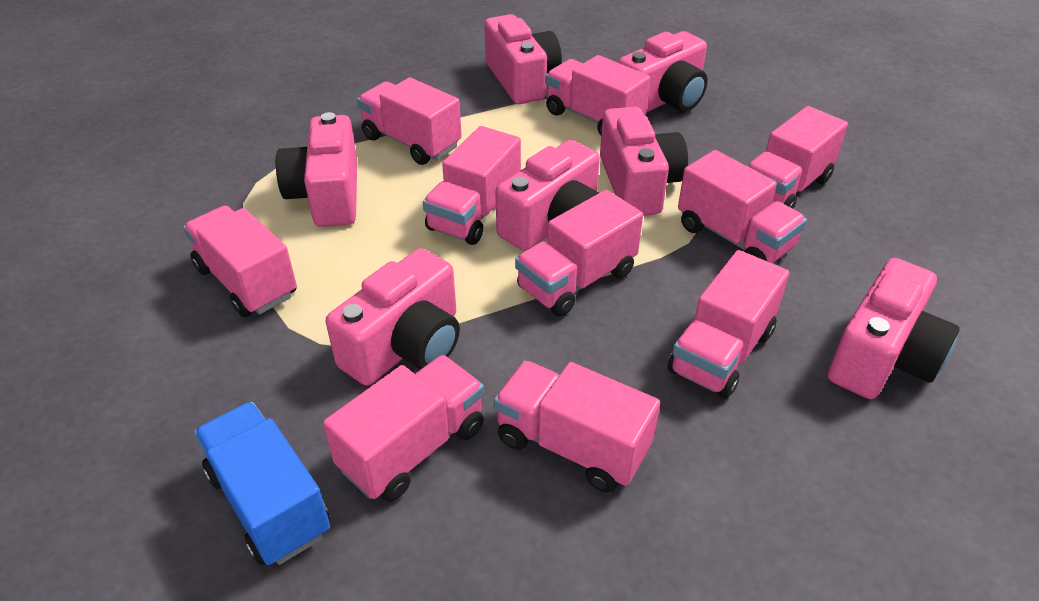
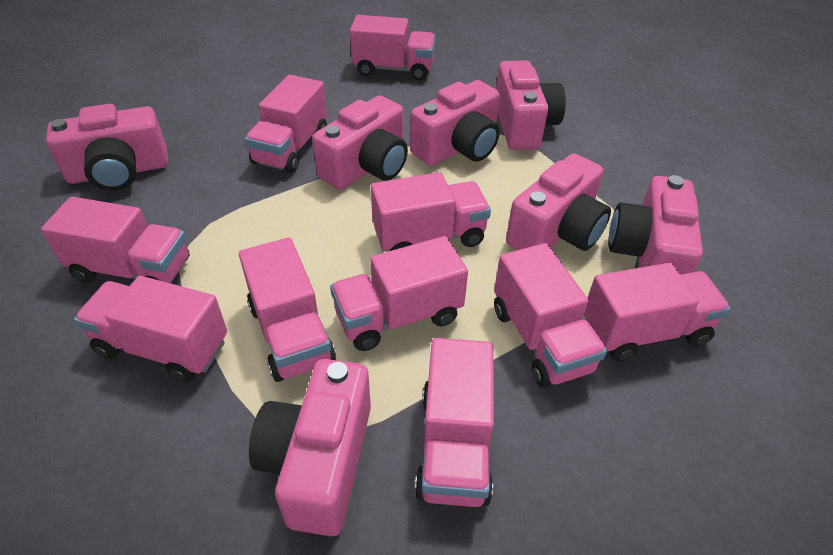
blue truck: [194,402,331,565] = 1 -> none = 0

